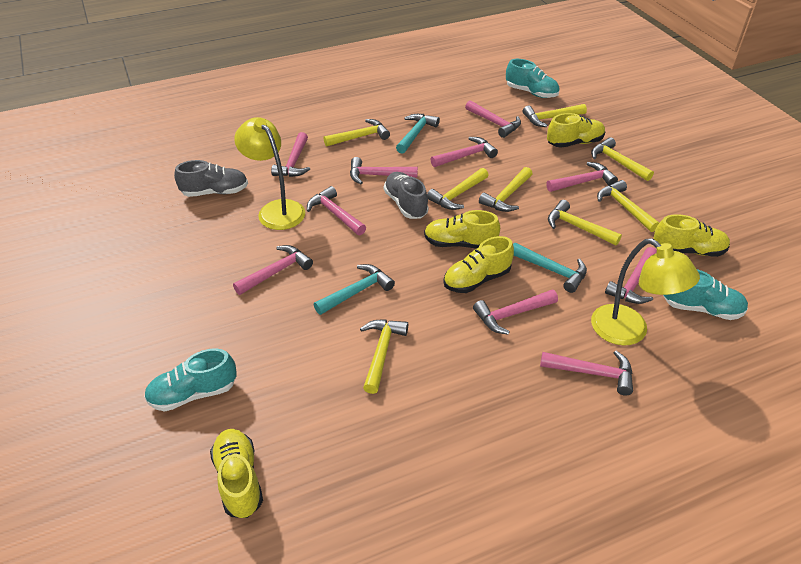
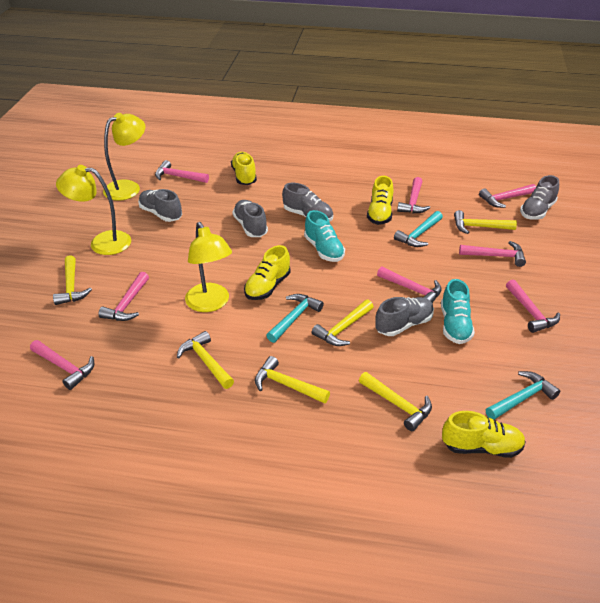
grey shoe: [174,160,248,197] [384,172,429,219] = 2 -> [138,189,182,222] [232,200,268,237] [282,183,333,222] [375,297,434,336] [520,175,559,220] = 5
pink hammer: [233,245,313,295] [271,132,310,177] [307,186,366,235] [350,157,418,184] [431,137,498,167] [465,100,521,138] [473,290,558,335] [540,351,633,396] [546,162,618,192] [605,247,657,304] = 10 -> [30,340,94,390] [98,272,149,321] [155,160,209,183] [377,266,442,303] [397,177,430,213] [459,241,526,267] [479,184,536,208] [506,279,560,333] = 8
turquoise shoe: [144,348,237,412] [506,59,559,98] [663,269,748,320] = 3 -> [304,210,345,262] [441,279,475,344] = 2
yellow hammer: [323,119,390,147] [360,319,408,394] [427,168,489,210] [479,167,532,212] [523,104,587,127] [548,200,622,246] [591,137,654,181] [597,180,659,232] = 8 -> [53,255,92,305] [177,331,234,389] [255,356,330,404] [312,300,374,346] [359,372,432,431] [454,210,517,234] = 6
yellow lamp: [234,117,305,230] [591,238,700,346] = 2 -> [56,165,131,255] [103,113,146,201] [185,222,232,312] = 3
yellow shoe: [210,429,263,518] [424,210,500,249] [443,236,514,293] [547,113,605,148] [653,214,730,257] = 5 -> [231,152,257,185] [244,245,291,300] [367,176,393,225] [442,411,526,458] = 4

